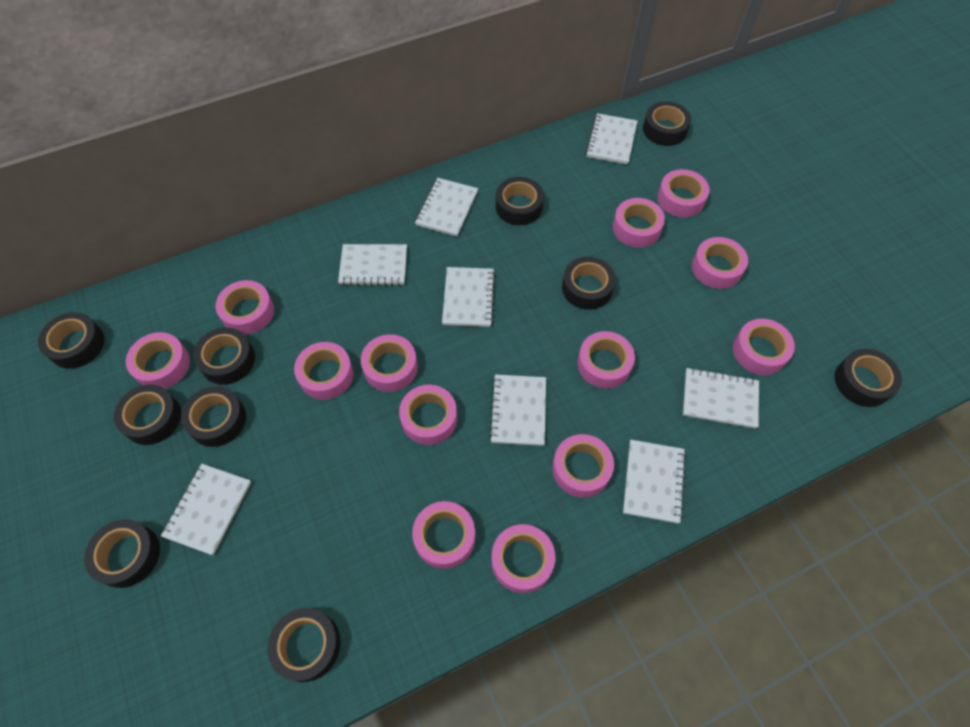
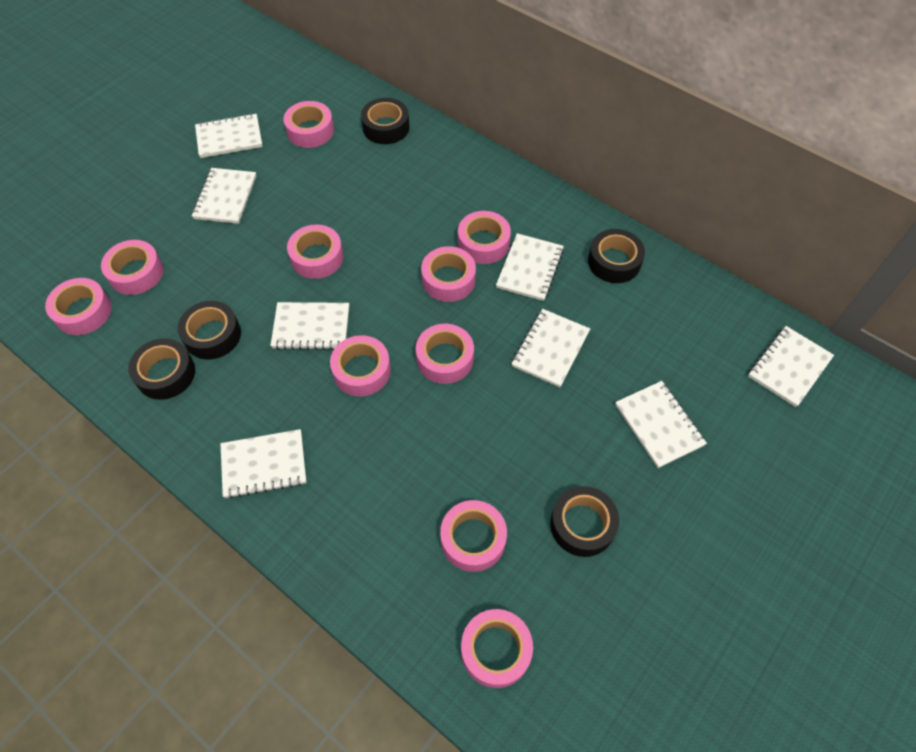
black tape: [38,312,104,369] [84,519,160,588] [114,385,181,445] [181,386,246,447] [193,327,255,385] [268,608,341,682] [496,177,544,225] [562,257,616,310] [643,101,691,146] [835,349,902,407] = 10 -> [128,338,195,400] [178,301,241,360] [361,98,410,144] [550,486,619,557] [588,229,645,283] = 5
pink tape: [126,332,190,389] [216,280,274,335] [294,342,354,400] [361,334,418,392] [399,385,457,445] [412,501,475,569] [491,524,555,593] [552,434,614,498] [577,331,635,389] [613,198,665,247] [657,169,710,217] [692,237,748,289] [733,319,795,375] = 13 -> [45,278,112,335] [101,240,163,295] [284,101,334,148] [287,224,343,279] [330,335,391,396] [416,324,474,384] [421,246,476,302] [440,500,507,572] [458,211,511,264] [461,609,533,688] = 10

